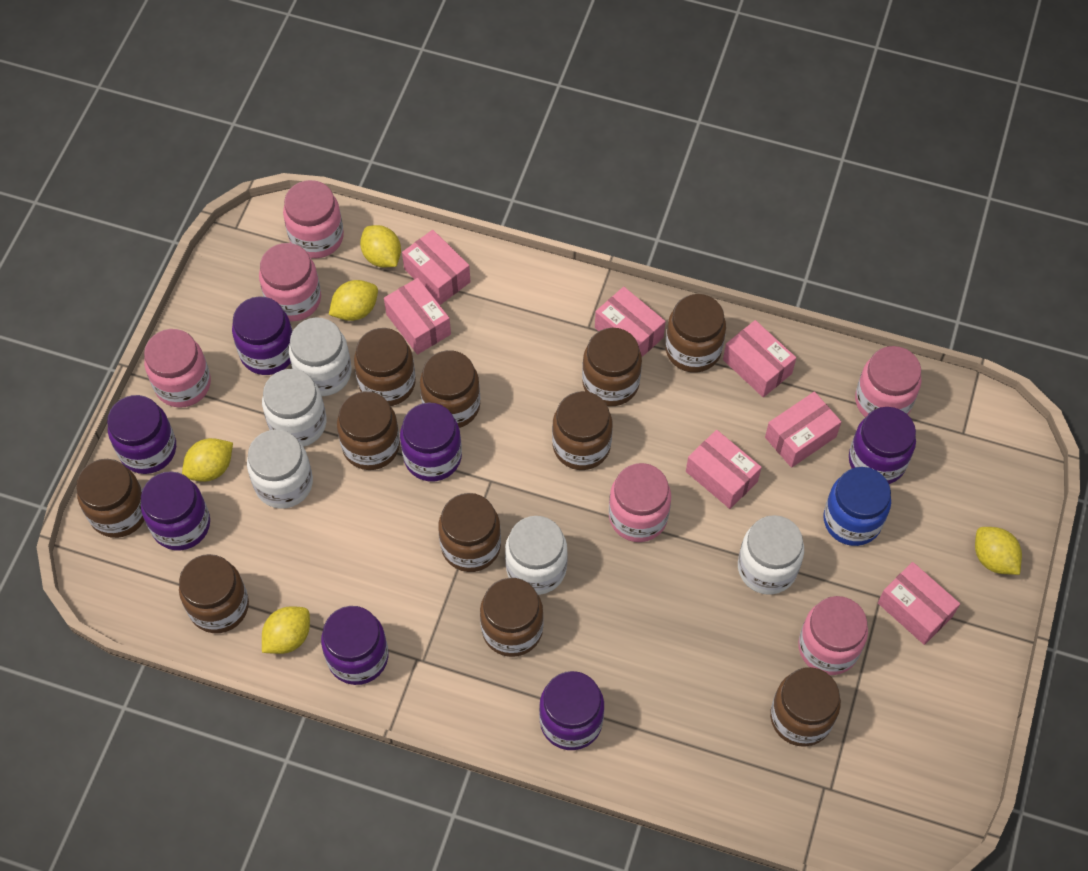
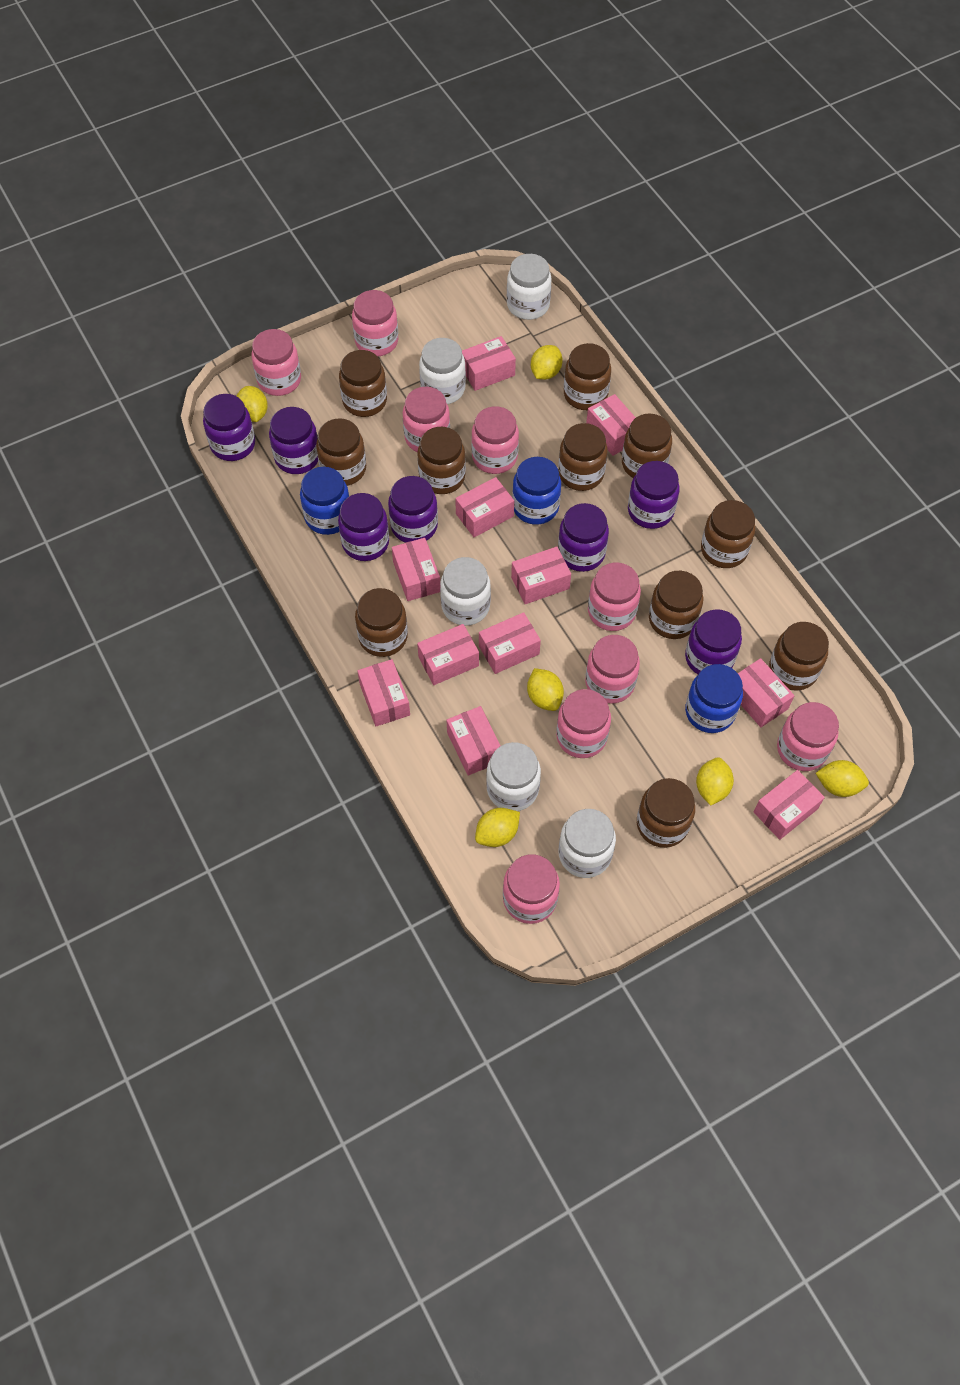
blue jar: [823,467,891,546] = 1 -> [300,467,349,535] [512,457,561,525] [685,664,743,733] = 3
pink box: [384,278,451,355] [402,230,471,305] [595,287,666,357] [686,430,762,509] [723,320,796,397] [765,392,842,468] [878,562,960,645] = 7 -> [358,659,410,726] [392,538,440,601] [417,624,479,685] [447,706,501,776] [455,477,514,537] [462,336,516,391] [479,612,541,674] [511,546,571,604] [586,394,636,456] [738,658,794,727] [754,770,825,840] = 11
pink jar: [144,329,211,408] [259,243,321,321] [283,180,344,258] [609,463,671,542] [798,596,868,675] [855,346,921,418] = 6 -> [251,329,301,396] [352,290,398,356] [403,387,450,452] [471,406,519,474] [503,854,560,924] [556,689,611,758] [585,635,640,704] [588,563,641,631] [777,702,839,771] = 9
yellow lemon: [182,438,233,482] [262,606,310,654] [329,280,378,321] [360,225,401,267] [975,527,1022,575] = 5 -> [237,386,268,422] [475,808,520,847] [527,668,564,711] [531,345,563,380] [696,757,734,806] [816,760,869,797] = 6

